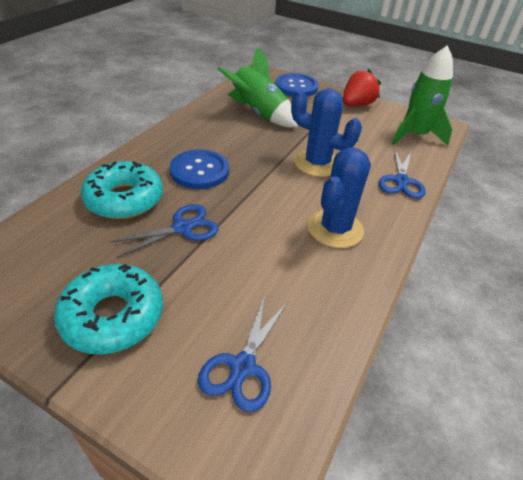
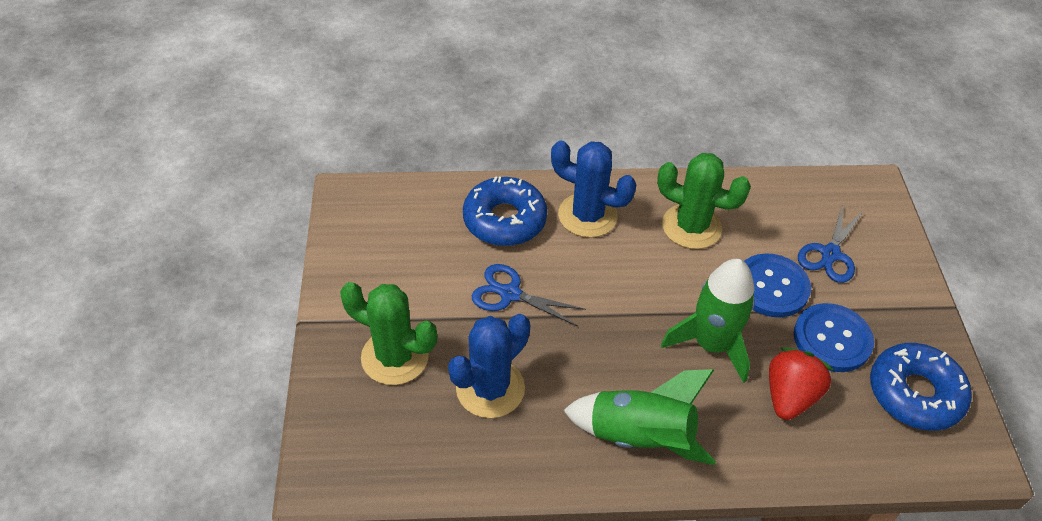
blue donut: none = 0 -> [463,176,547,246] [870,343,972,431] = 2
blue scissors: [110,204,219,258] [198,295,288,412] [379,148,426,199] = 3 -> [472,264,586,327] [798,205,863,283] = 2
green cactus: none = 0 -> [340,282,437,385] [657,153,751,249] = 2
turquoise donut: [54,264,163,354] [81,161,163,219] = 2 -> none = 0

